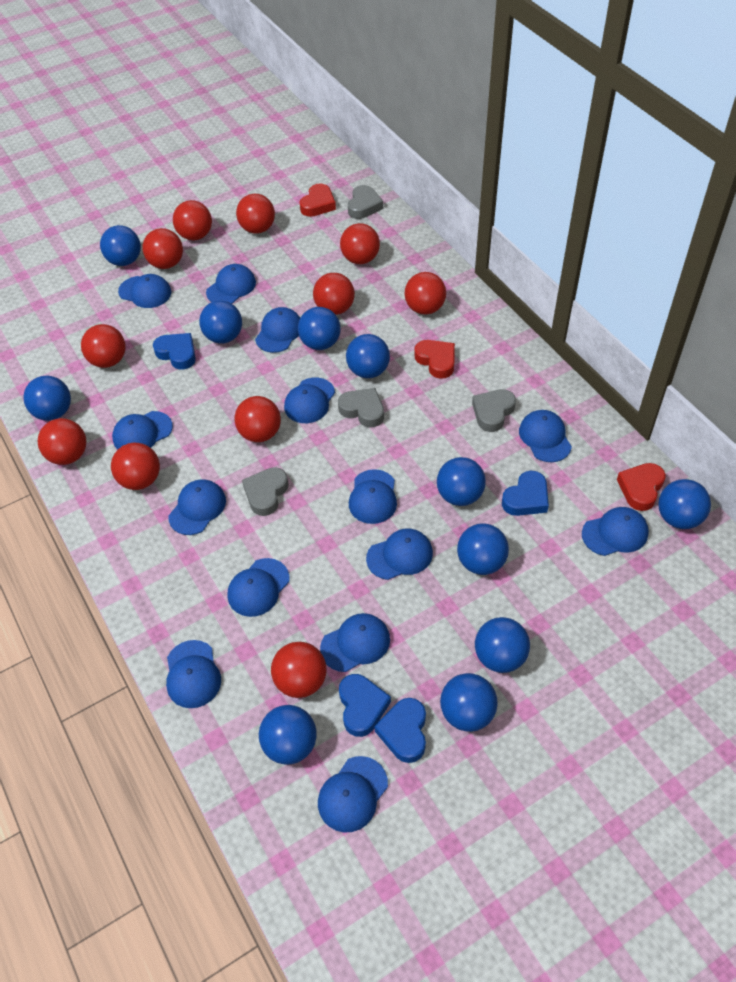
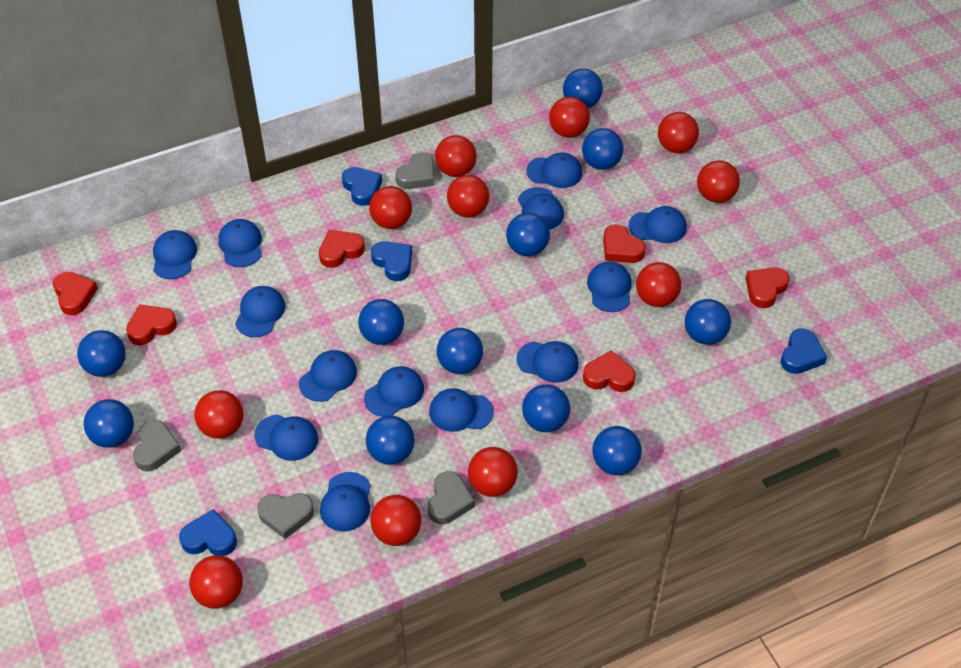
blue cap: [112,411,173,449] [118,274,172,308] [166,640,221,708] [168,479,226,535] [206,264,256,304] [227,558,290,617] [255,307,300,353] [284,378,335,423] [318,756,388,833] [320,613,390,672] [349,469,397,524] [366,529,433,580] [519,410,572,462] [582,507,649,556] = 14 -> [153,230,197,279] [218,219,262,267] [235,286,285,337] [254,414,318,461] [299,350,357,402] [320,472,371,531] [364,366,424,417] [429,388,494,432] [516,341,579,383] [518,187,564,230] [526,153,583,188] [587,261,632,312] [629,206,687,243] = 13
red heart: [300,183,336,217] [415,340,455,379] [617,463,666,511] = 3 -> [53,272,98,315] [126,305,177,345] [319,230,365,268] [583,350,635,392] [603,224,646,263] [746,267,789,308] = 6

